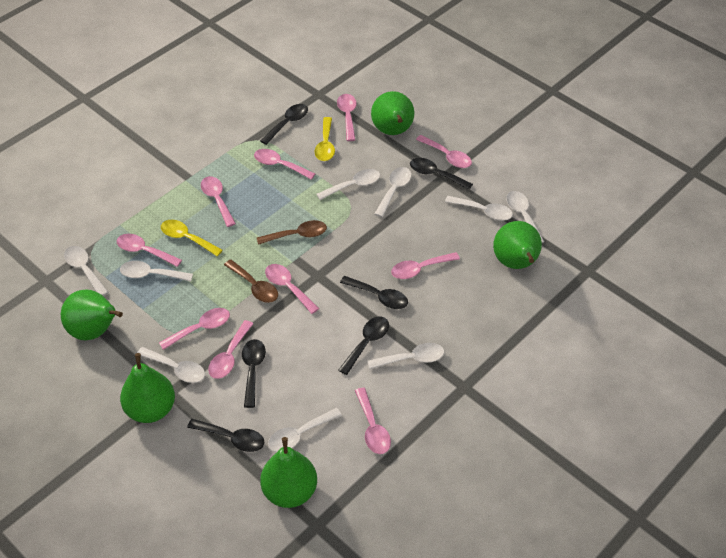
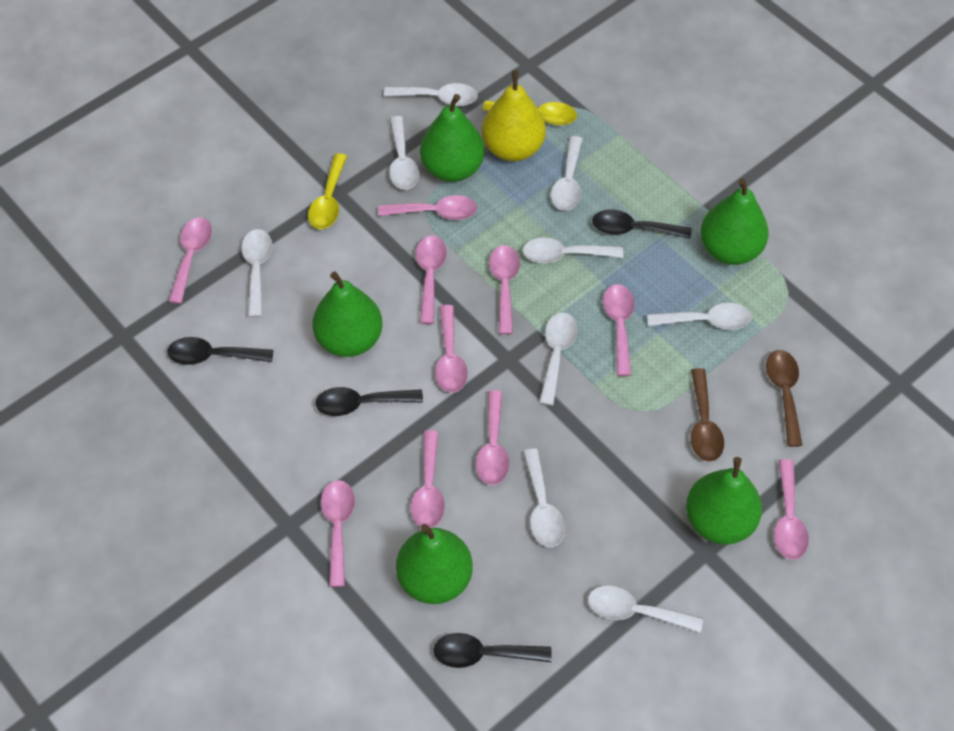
black spoon: [187,419,265,452] [242,339,266,408] [260,104,308,145] [338,317,389,375] [340,276,408,309] [410,158,473,190] = 6 -> [167,337,273,365] [315,387,423,416] [433,633,552,668] [592,210,692,239] = 4
yellow pear: none = 0 -> [482,70,546,161] = 1

